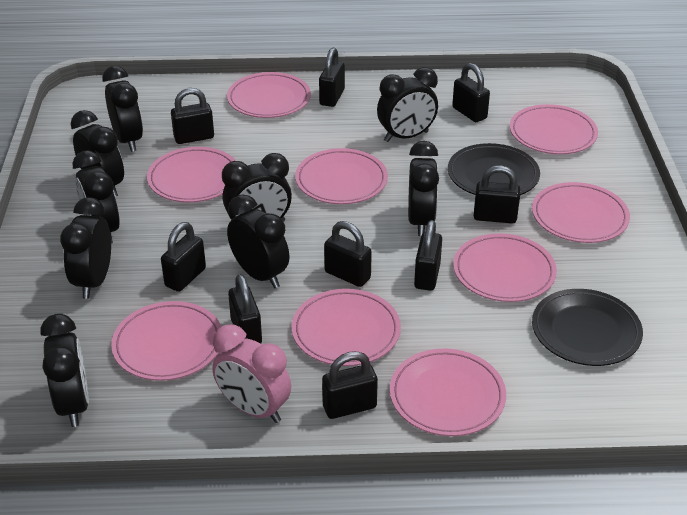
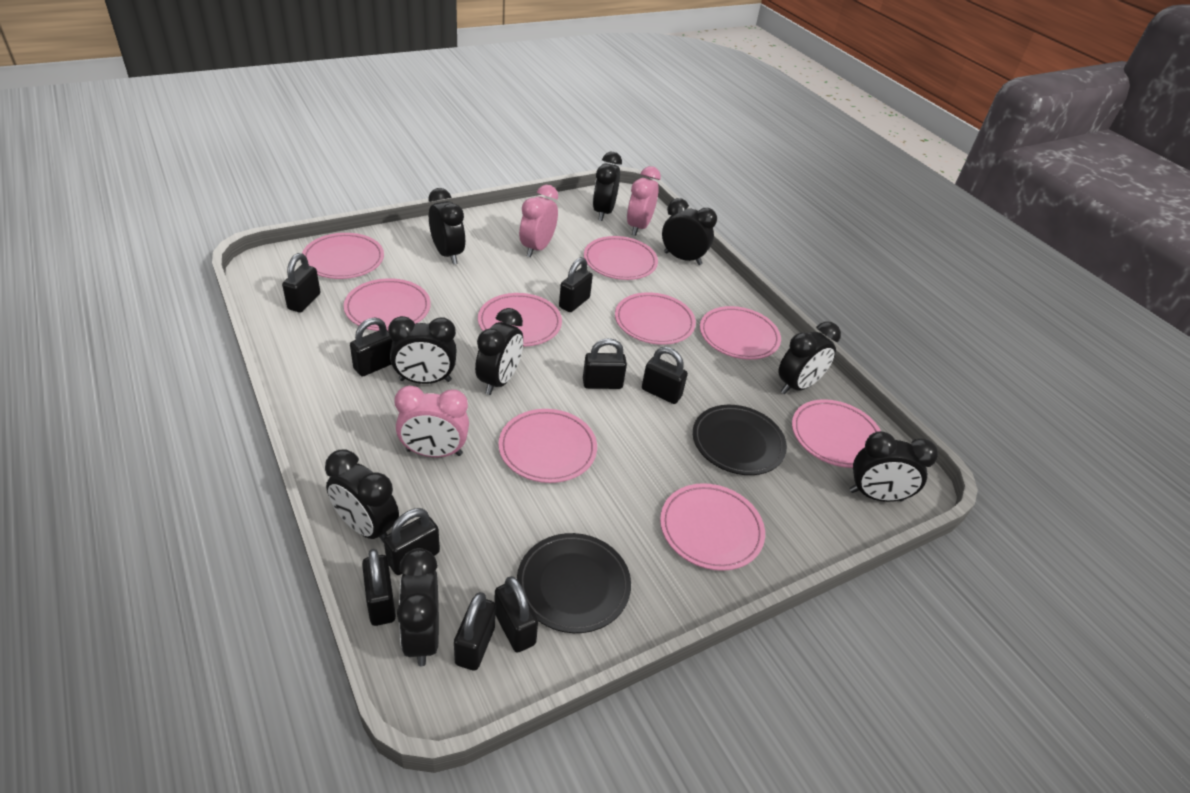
pink clock: [212,325,291,423] = 1 -> [395,385,469,457] [519,185,558,257] [627,166,661,236] = 3

